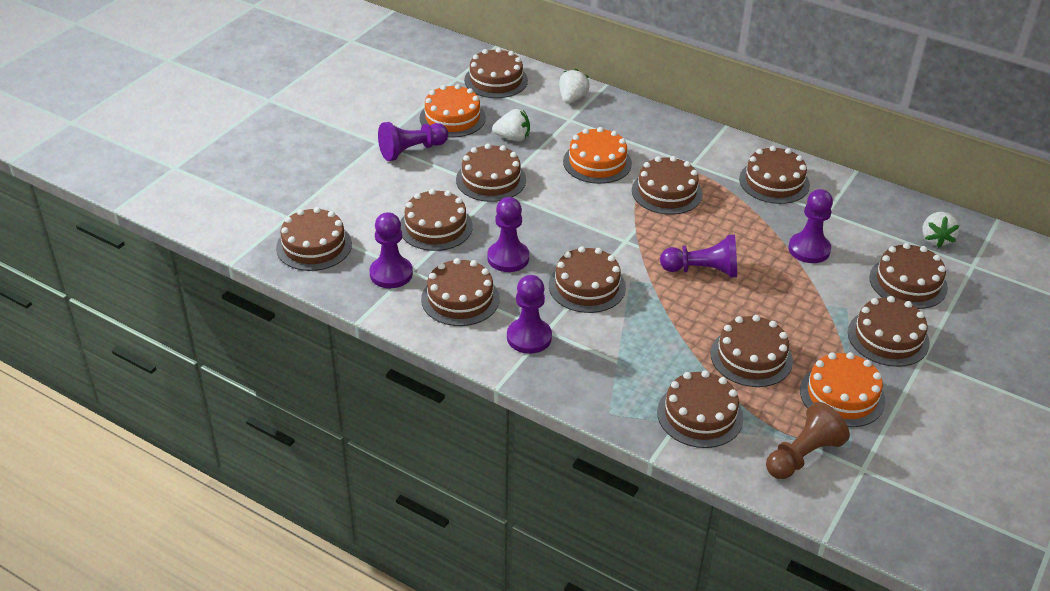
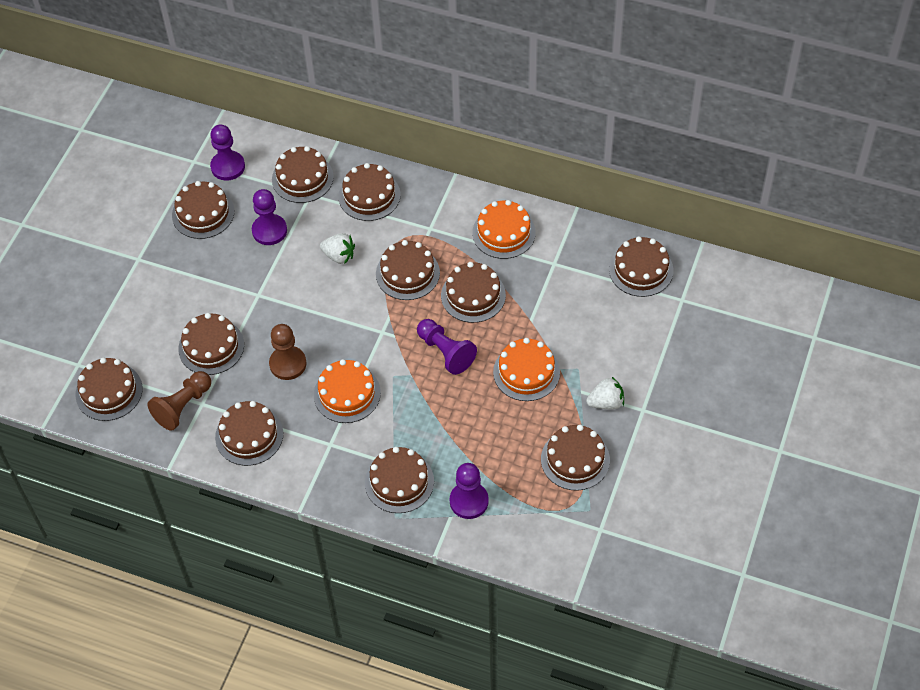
brown cake: [276,207,352,271] [400,189,473,251] [421,258,500,326] [456,144,526,202] [464,48,528,98] [549,246,626,313] [632,156,703,215] [657,370,743,448] [710,315,793,387] [739,146,810,204] [848,296,930,367] [869,243,948,309] = 12 -> [75,358,143,421] [172,181,234,239] [178,313,244,375] [215,401,283,466] [272,146,334,203] [338,163,401,221] [365,447,434,513] [376,240,440,300] [441,262,506,323] [541,425,610,491] [609,236,673,297] = 11
brown pawn: [766,402,850,479] = 1 -> [147,371,211,431] [269,324,306,380] = 2
purple pawn: [370,212,413,288] [378,122,448,161] [487,197,529,272] [507,275,552,354] [660,235,737,278] [788,189,833,263] = 6 -> [210,124,245,181] [252,189,287,245] [417,319,477,375] [450,463,489,519] = 4
white strawberry: [492,109,530,141] [559,69,590,104] [922,212,959,248] = 3 -> [320,233,355,264] [586,377,624,409] = 2

